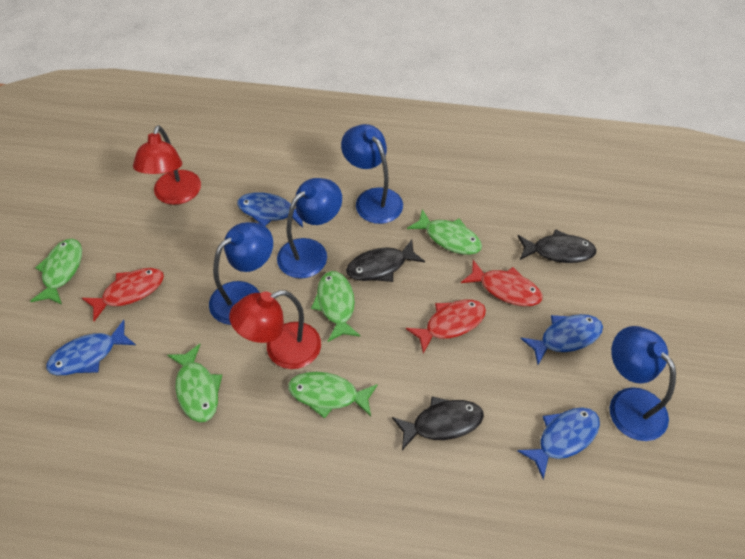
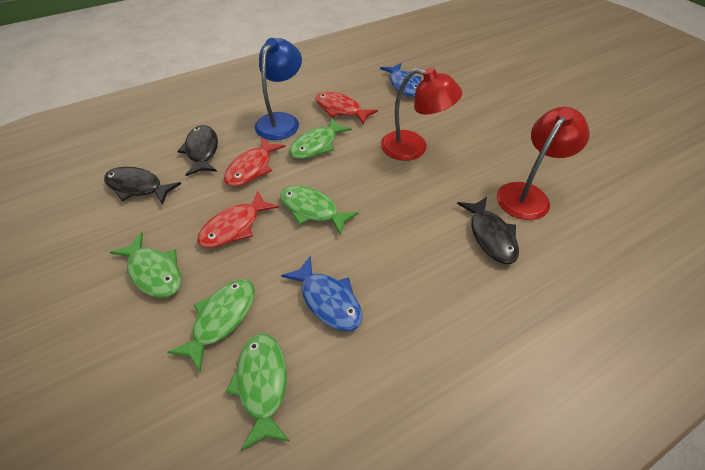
blue fish: [46,320,136,375] [237,192,303,228] [517,407,600,479] [520,314,603,365] = 4 -> [281,256,363,331] [380,63,421,97] = 2
blue lamp: [209,222,273,325] [277,178,342,278] [341,124,403,224] [609,326,676,441] = 4 -> [255,38,302,140] = 1

